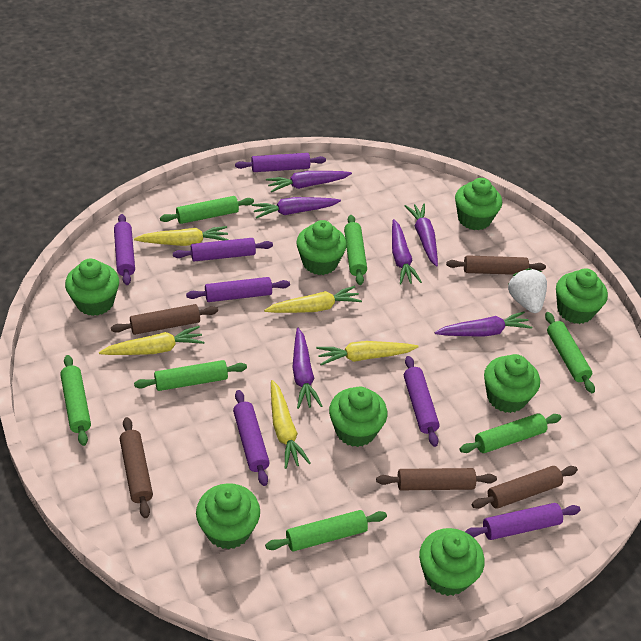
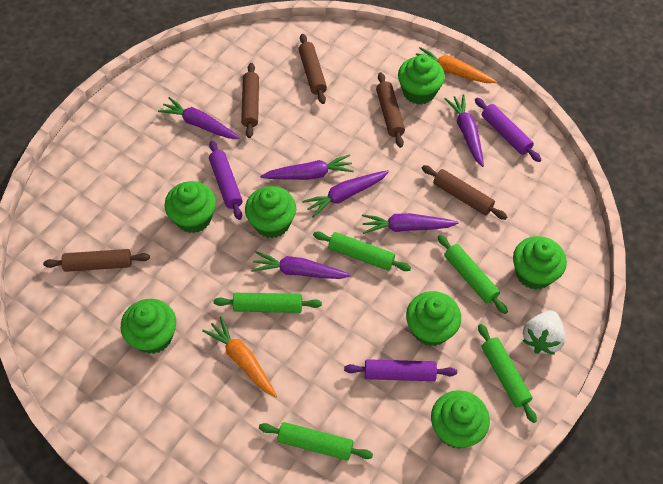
green cupcake: [65,259,119,316] [196,483,260,550] [296,220,347,275] [329,387,387,447] [419,528,485,596] [455,178,502,230] [484,354,540,413] [556,269,608,324] = 8 -> [121,299,176,354] [164,181,216,233] [245,186,296,238] [398,55,445,105] [406,291,461,346] [431,390,490,448] [513,236,567,290] = 7
green rolling pin: [60,355,91,446] [134,360,247,391] [160,196,254,224] [265,510,387,552] [344,215,367,285] [460,413,561,453] [545,312,595,393] = 7 -> [214,293,322,313] [259,422,373,460] [313,231,411,271] [438,235,508,314] [478,324,537,423] = 5
orange carrot: none = 0 -> [202,316,277,398] [416,47,497,83] = 2
purple rolling pin: [114,214,135,285] [173,238,273,262] [186,277,290,302] [233,390,270,486] [235,153,326,172] [404,356,440,447] [465,503,581,540] = 7 -> [209,140,243,220] [344,359,457,381] [475,98,541,162] = 3
yellow carrot: [99,326,204,355] [134,226,229,246] [264,286,362,313] [271,380,311,469] [316,341,419,365] = 5 -> none = 0

